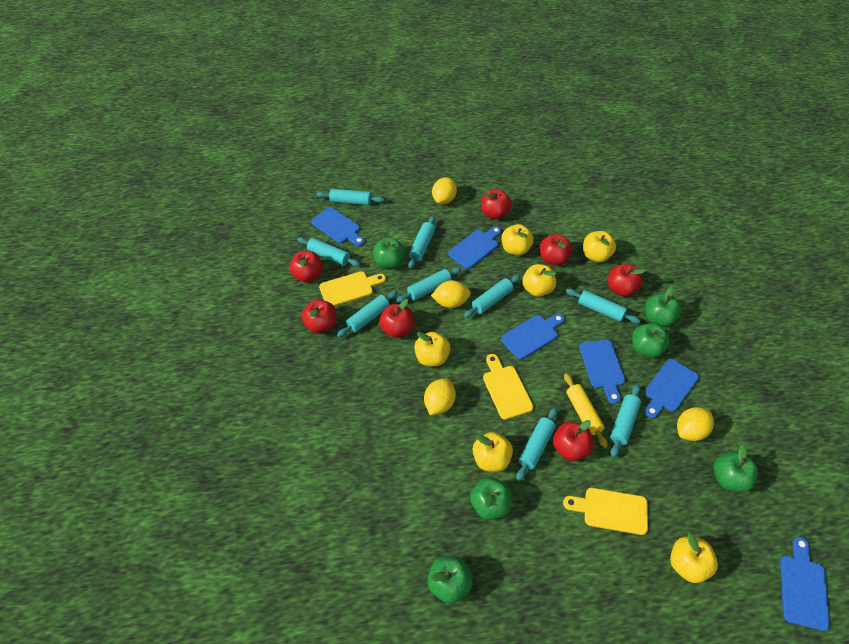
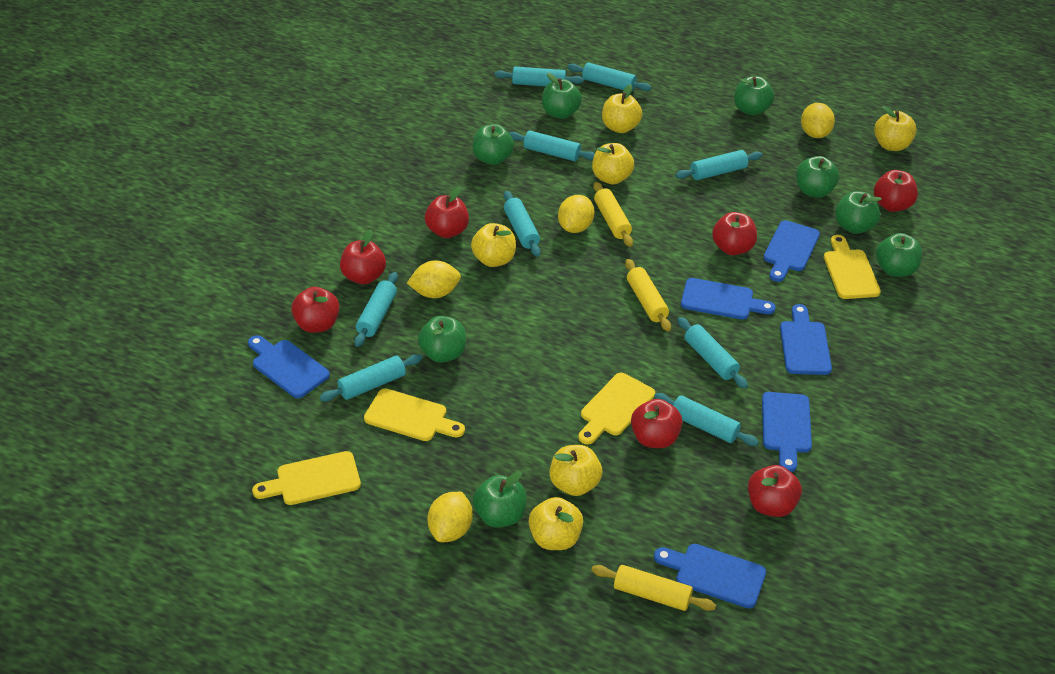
green apple: [373,237,405,269] [428,556,473,604] [470,477,512,520] [632,323,670,358] [645,286,681,327] [713,445,758,492] = 6 -> [418,316,466,363] [473,124,514,165] [473,471,527,528] [542,73,582,119] [734,76,774,116] [796,156,839,198] [835,191,882,234] [876,233,922,277] = 8
yellow cutting board: [319,271,386,306] [483,354,534,420] [563,488,648,535] = 3 -> [252,451,361,505] [364,388,465,441] [578,373,655,445] [824,235,881,299] = 4
yellow rolling pin: [564,373,608,448] = 1 -> [591,565,716,611] [594,182,633,247] [625,259,671,331] = 3

